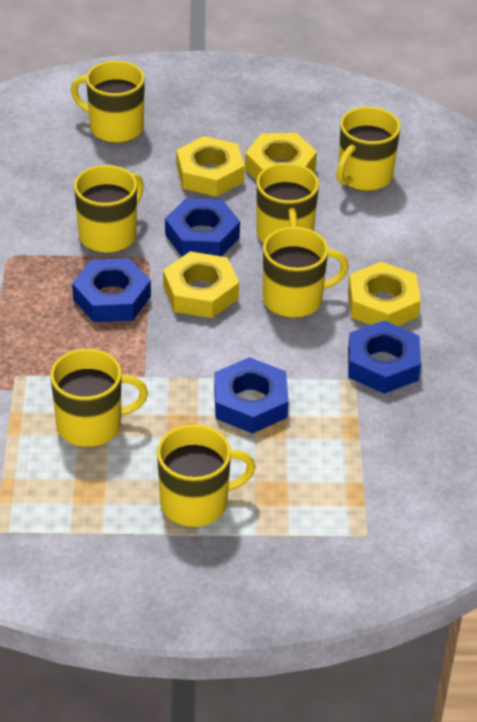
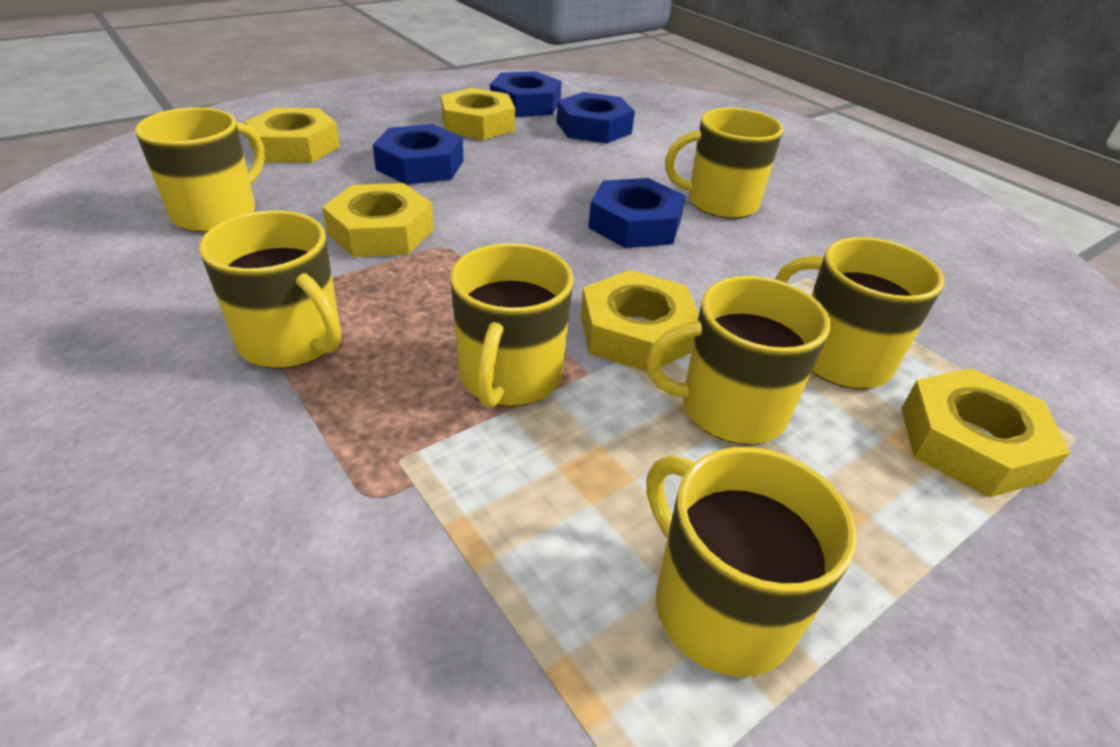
yellow nut: [163,251,239,318] [177,136,245,197] [245,133,317,180] [348,262,421,326] = 4 -> [244,108,340,163] [322,183,434,257] [441,88,515,140] [581,270,699,372] [901,368,1070,498] = 5

